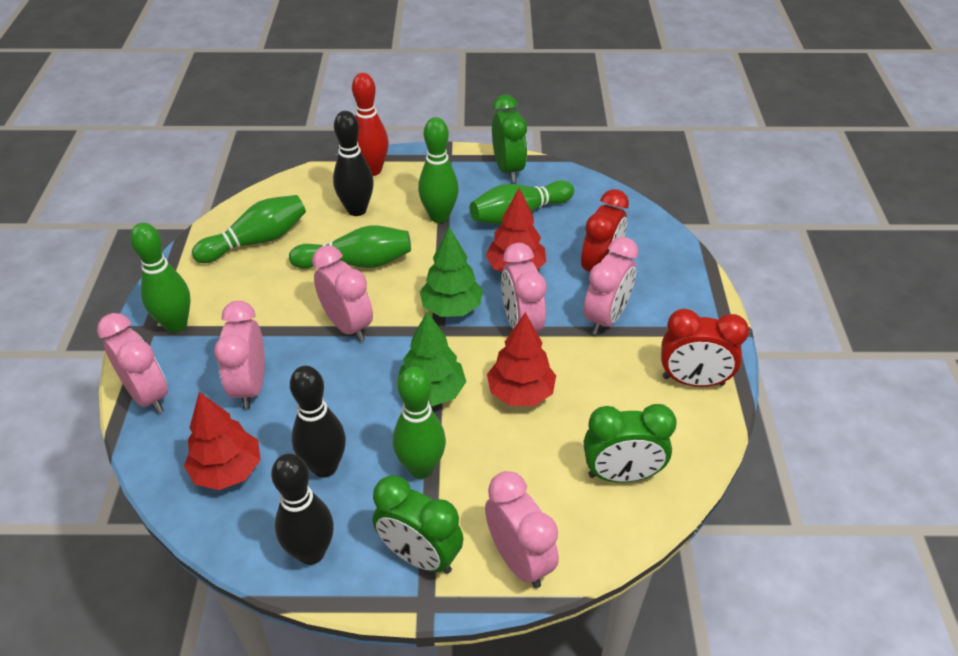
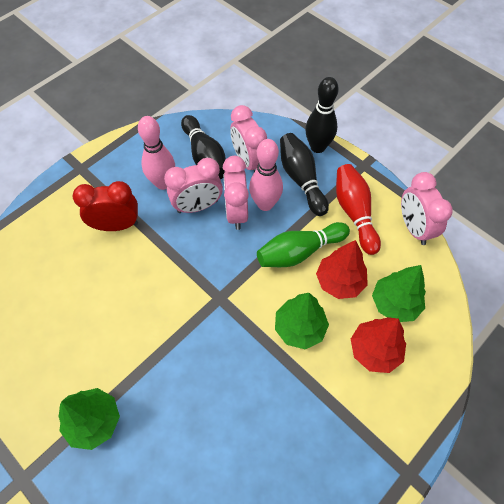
green bowling pin: [130,223,191,333] [192,195,306,263] [289,226,411,269] [393,367,446,479] [418,117,459,223] [470,180,574,225] = 6 -> [257,222,350,267] = 1
green clock: [373,475,463,574] [492,95,527,182] [584,404,677,482] = 3 -> none = 0
green tree: [396,311,466,406] [419,227,483,317] = 2 -> [59,388,120,450] [275,293,329,349] [372,265,426,322] = 3
pink bowling pin: none = 0 -> [138,116,175,190] [249,139,283,211] = 2
pink clock: [97,313,168,414] [214,301,265,409] [312,245,373,342] [485,471,559,588] [501,243,546,332] [584,237,638,335] = 6 -> [164,158,223,213] [222,156,249,230] [230,105,267,172] [401,172,453,245] = 4
red clock: [581,189,629,283] [661,309,749,387] = 2 -> [73,181,138,231] = 1
red tree: [184,392,261,490] [486,188,546,272] [487,312,556,406] = 3 -> [316,240,368,299] [351,317,406,373] = 2

